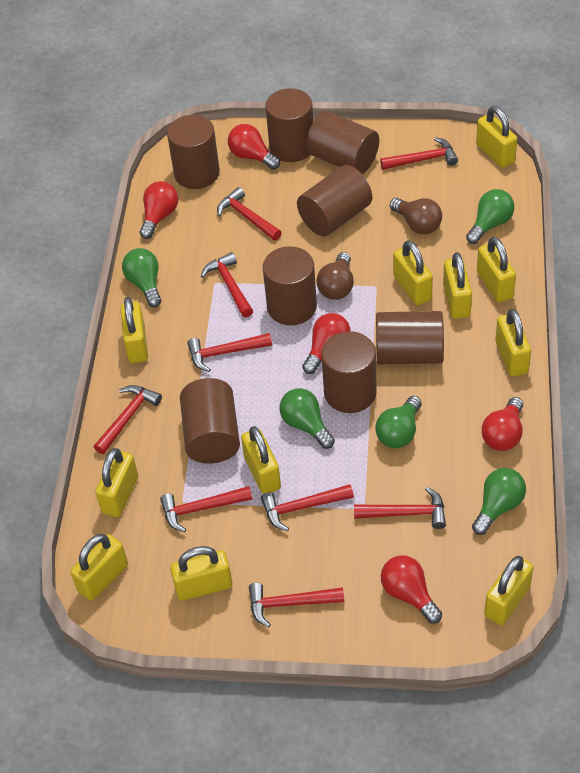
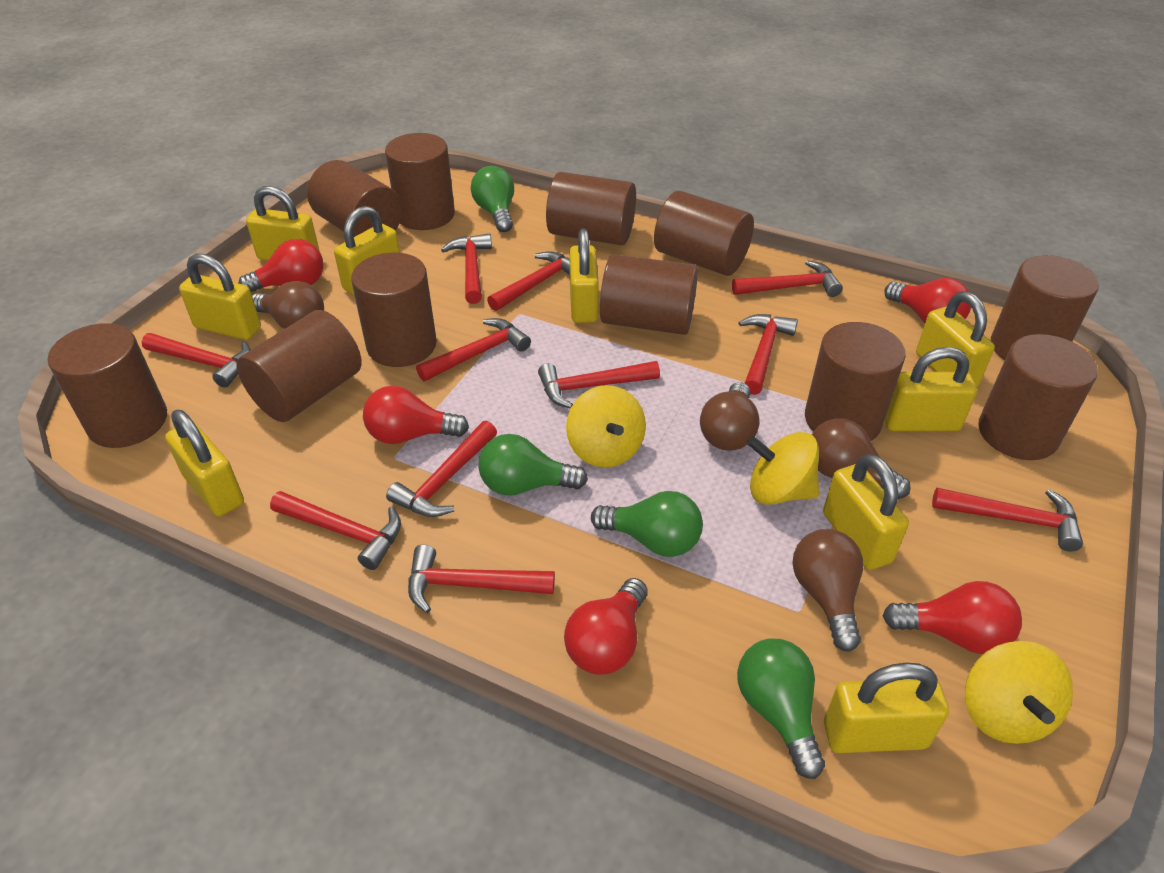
brown cylinder: [167,115,220,189] [180,378,240,464] [263,246,317,325] [265,88,313,162] [297,165,372,237] [306,111,379,174] [321,331,377,413] [376,311,444,364] = 8 -> [48,323,167,448] [236,310,362,422] [307,160,402,237] [351,252,437,367] [385,133,455,230] [546,172,636,245] [600,254,698,335] [654,191,754,276] [805,322,906,441] [978,334,1098,460] [991,255,1099,360] = 11
brown light bulb: [316,252,354,300] [390,198,442,234] = 2 -> [252,281,324,329] [700,382,760,451] [792,529,863,652] [812,418,911,499] = 4
green light bulb: [122,248,161,307] [279,388,335,449] [375,396,422,448] [466,189,514,244] [472,468,526,535] = 5 -> [471,166,514,232] [478,434,588,496] [591,491,703,557] [737,639,825,779] = 4
red hammer: [94,385,162,454] [160,486,252,532] [187,333,272,372] [201,252,253,317] [217,187,282,240] [249,583,344,628] [261,484,354,531] [354,487,446,529] [380,137,458,170] = 9 -> [142,333,251,388] [270,491,401,570] [386,421,497,517] [408,545,555,613] [416,318,531,381] [441,233,492,304] [487,251,570,311] [538,361,660,409] [732,260,843,297] [739,314,798,395] [932,488,1083,551] = 11
yellow padlock: [71,534,128,601] [95,448,138,517] [120,297,148,363] [170,546,232,601] [241,426,281,494] [393,240,433,305] [443,252,472,319] [476,106,517,168] [477,237,516,302] [484,556,534,625] [495,309,531,377] = 11 -> [165,409,244,516] [179,254,261,340] [246,186,320,260] [334,206,400,295] [569,229,599,323] [823,454,909,570] [824,663,949,753] [885,347,977,431] [916,292,995,386] = 9
yellow spinning top: none = 0 -> [566,385,646,468] [747,432,819,505] [965,641,1073,744] = 3

